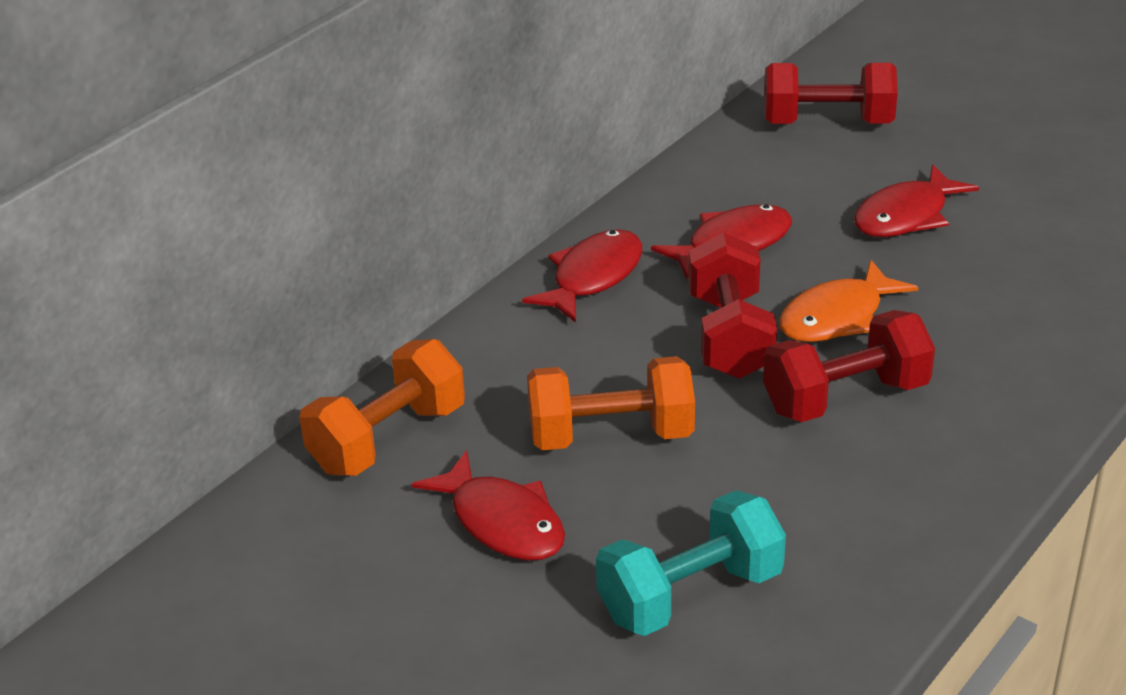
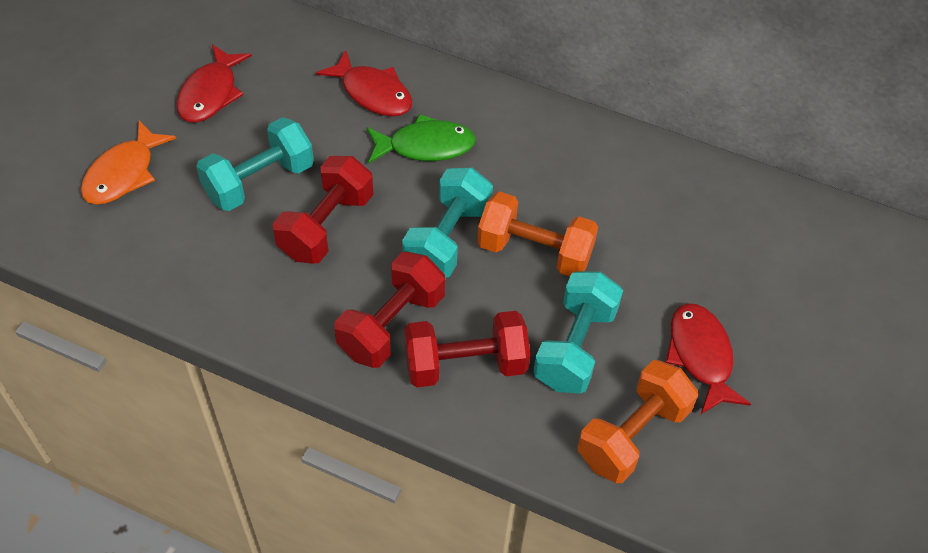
green fish: none = 0 -> [366,114,476,164] = 1
red fish: [412,450,565,560] [522,229,642,323] [651,204,792,279] [854,164,979,237] = 4 -> [176,44,252,123] [316,50,412,116] [665,303,751,414] = 3
turquoise dumbbell: [596,490,786,636] = 1 -> [196,117,314,211] [402,167,493,278] [533,272,623,394] = 3

